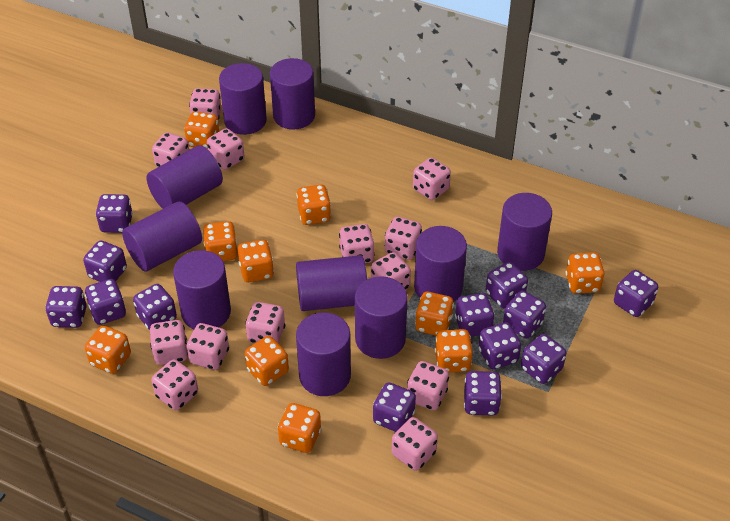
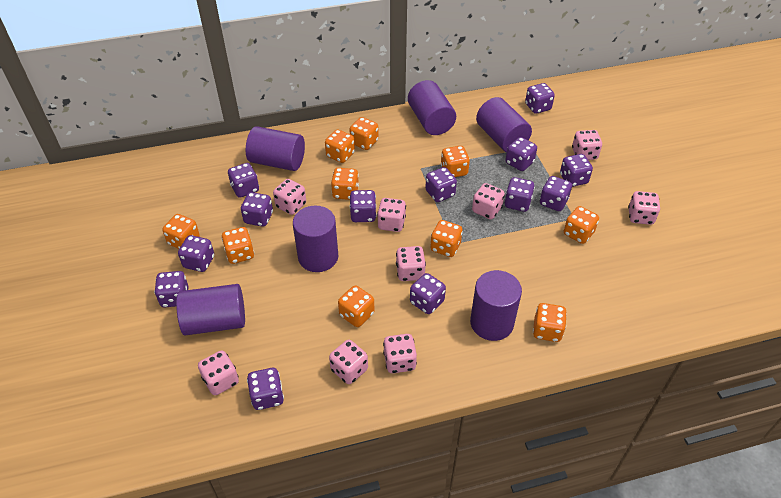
pink dice: [150,320,188,365] [151,359,198,410] [152,132,189,167] [186,323,229,370] [189,88,221,120] [207,128,245,170] [245,302,285,343] [339,224,374,263] [371,252,411,290] [385,217,422,260] [392,417,438,471] [407,361,449,410] [413,157,451,200] = 13 -> [198,351,239,395] [273,179,306,215] [329,340,368,384] [377,198,406,232] [383,334,417,373] [396,246,426,281] [472,183,505,219] [572,130,602,160] [628,191,660,225] = 9
purple cylinder: [122,201,202,272] [147,145,223,209] [173,250,231,329] [219,63,267,135] [270,58,315,129] [296,255,367,311] [296,312,351,396] [355,276,408,359] [414,226,467,302] [497,193,552,271] = 10 -> [176,284,245,336] [246,126,305,171] [293,206,338,272] [408,80,456,135] [470,270,522,341] [476,97,532,152] = 6

